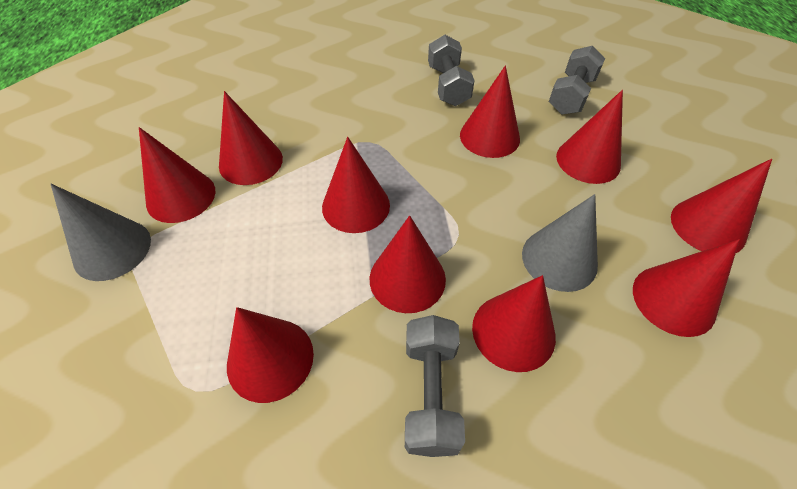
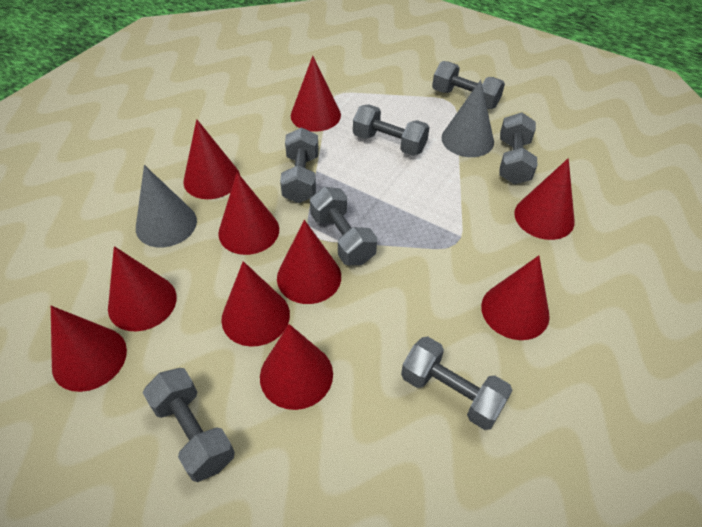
grey dumbbell: [405,315,465,457] [428,35,475,106] [549,46,605,114] = 3 -> [143,368,235,482] [280,127,319,203] [310,187,377,265] [353,104,429,156] [401,337,513,430] [432,61,505,109] [500,112,537,184] = 7

